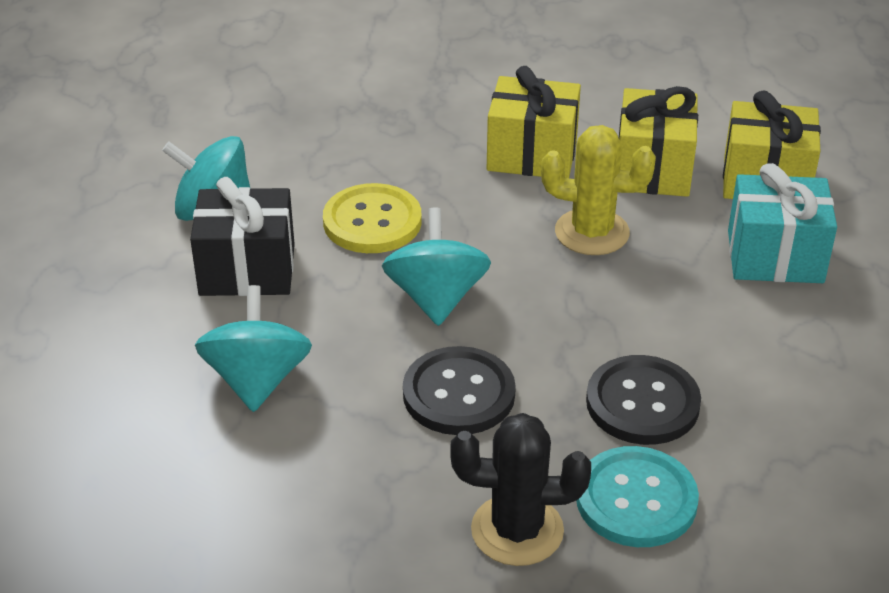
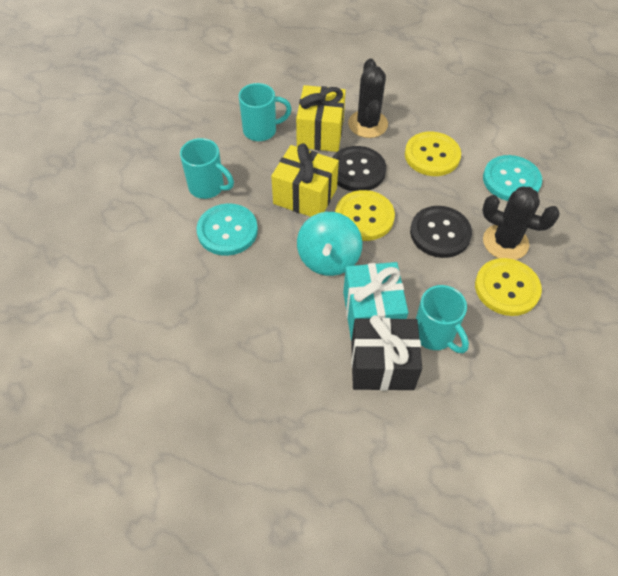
black cactus: [450,413,591,566] = 1 -> [348,59,388,138] [482,186,560,260] = 2
turquoise button: [576,446,699,547] = 1 -> [196,203,258,256] [483,155,542,201] = 2
turquoise mug: none = 0 -> [180,138,234,199] [239,83,292,141] [416,285,469,353] = 3
turquoise spinning top: [162,136,251,221] [195,285,312,412] [382,208,491,326] = 3 -> [297,212,362,276] = 1
yellow button: [323,183,422,253] = 1 -> [335,190,395,241] [405,132,461,176] [475,258,542,316] = 3
yellow cactus: [541,125,656,255] = 1 -> none = 0
yellow gift: [487,66,581,178] [619,86,698,197] [723,91,821,199] = 3 -> [271,143,339,217] [296,85,346,152] = 2

